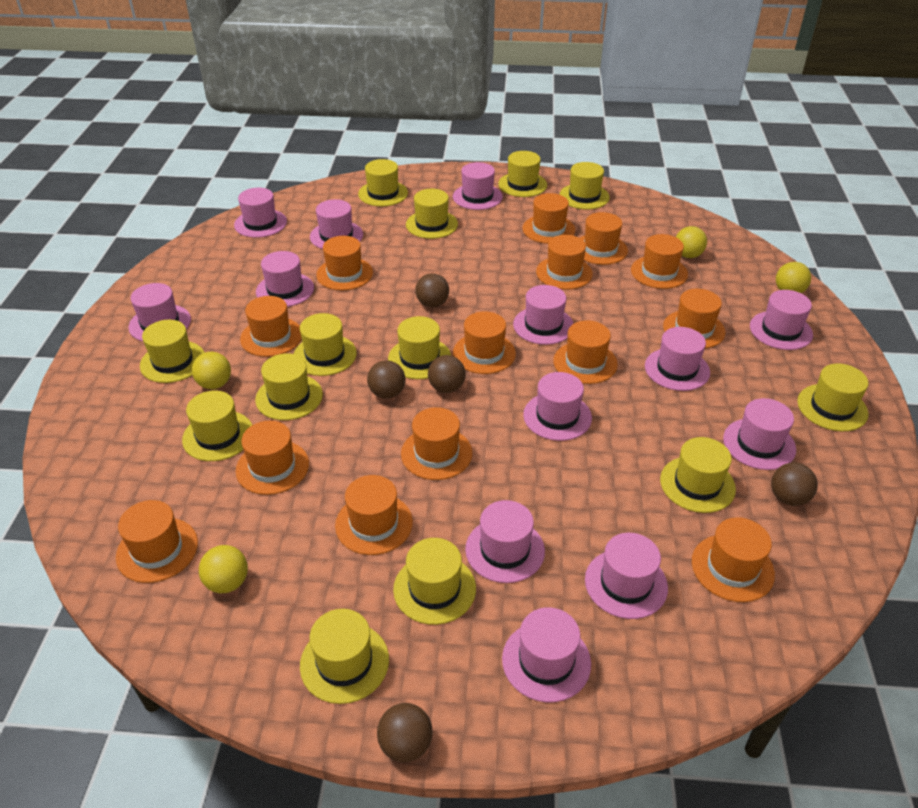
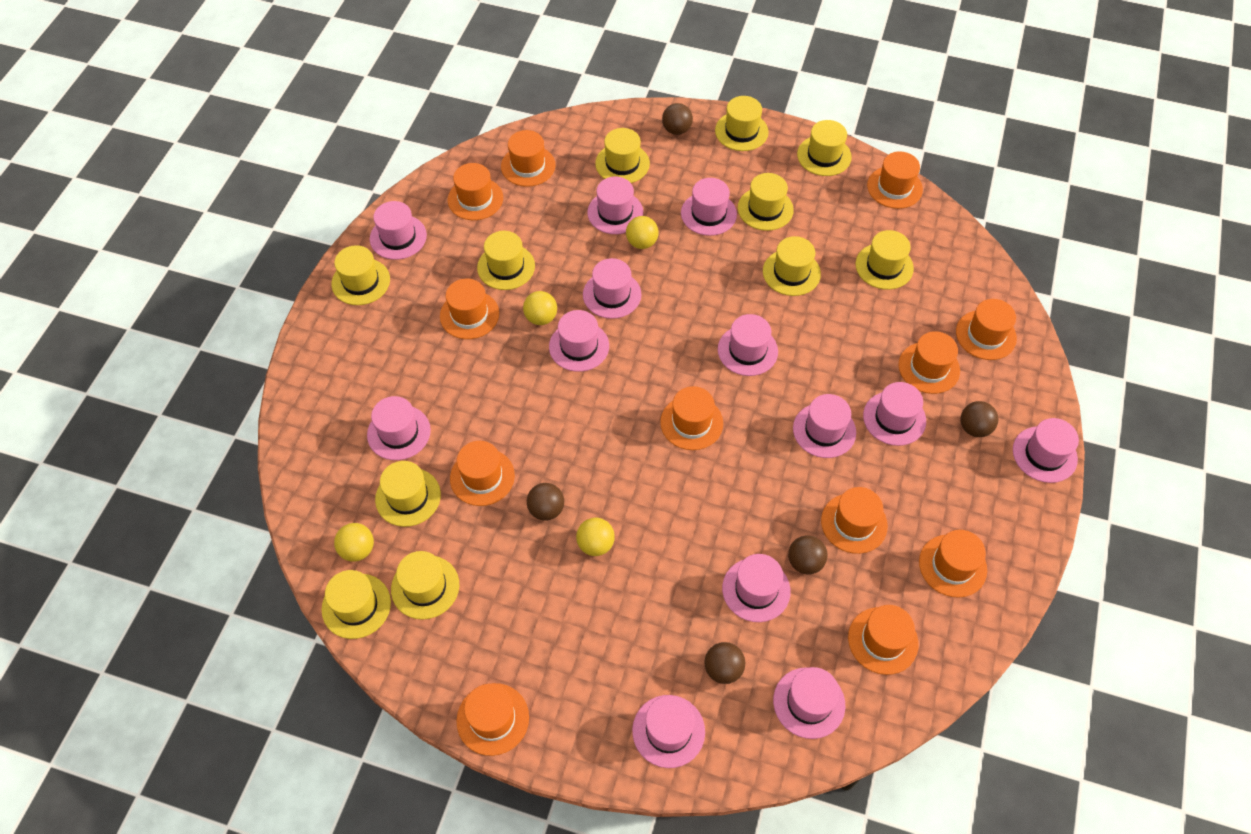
orange hat: [116,500,198,583] [236,421,309,495] [240,296,302,357] [316,236,373,290] [335,475,413,555] [401,407,472,480] [453,311,516,374] [523,193,575,244] [536,235,593,289] [553,320,618,384] [580,212,628,265] [631,234,688,289] [663,289,725,348] [692,517,775,602] = 14 -> [440,279,499,339] [448,163,503,220] [450,441,515,506] [456,683,529,756] [501,130,555,187] [660,386,723,450] [821,487,888,554] [848,605,919,675] [867,151,923,209] [899,331,960,394] [919,530,987,598] [956,299,1017,360] = 12
yellow hat: [140,320,205,383] [182,391,252,461] [255,353,323,420] [293,313,357,376] [300,609,389,704] [358,159,408,206] [388,316,451,379] [393,538,476,625] [406,189,458,239] [498,151,547,197] [559,162,610,209] [660,437,736,513] [797,363,868,431] = 13 -> [321,570,391,639] [332,245,390,305] [375,461,441,527] [391,551,459,620] [477,231,535,290] [595,128,650,183] [715,96,769,151] [738,173,794,231] [763,236,821,296] [797,120,852,176] [855,230,914,290] = 11

